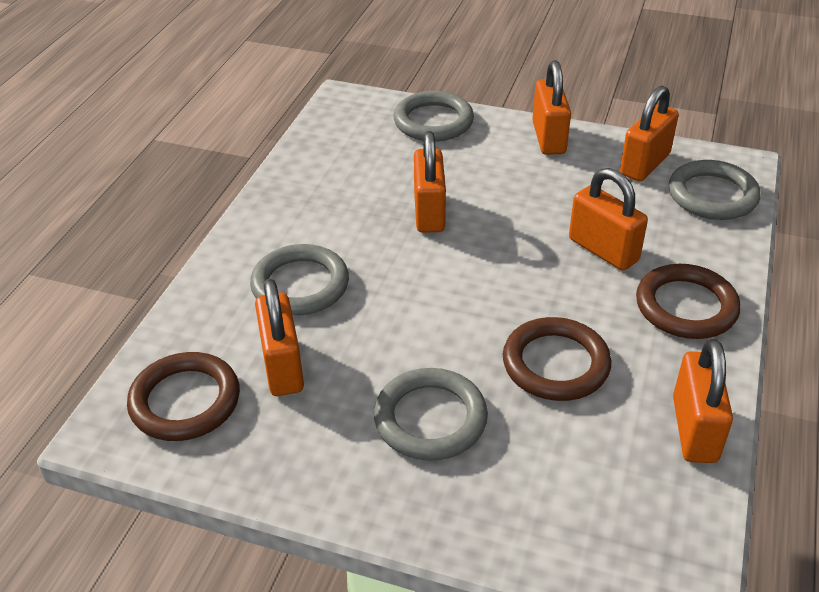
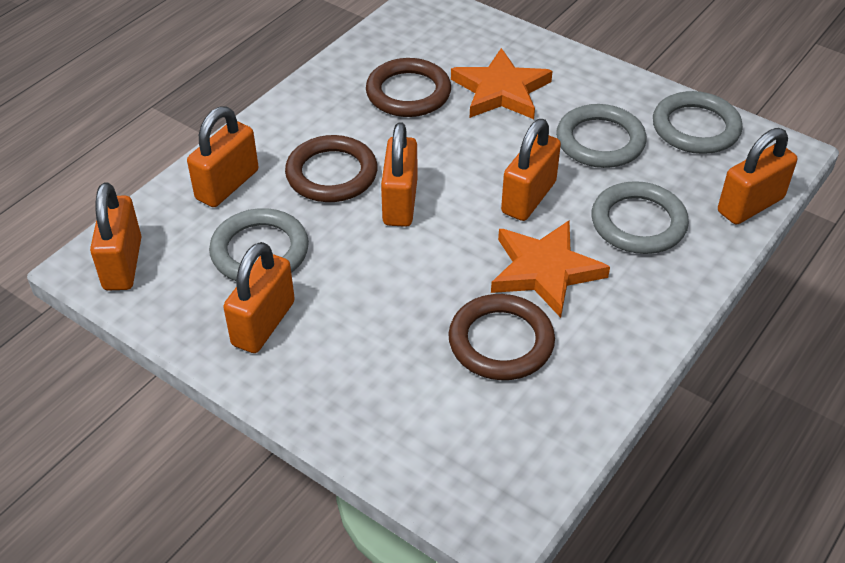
orange star: none = 0 -> [451,48,553,119] [491,221,610,318] = 2

